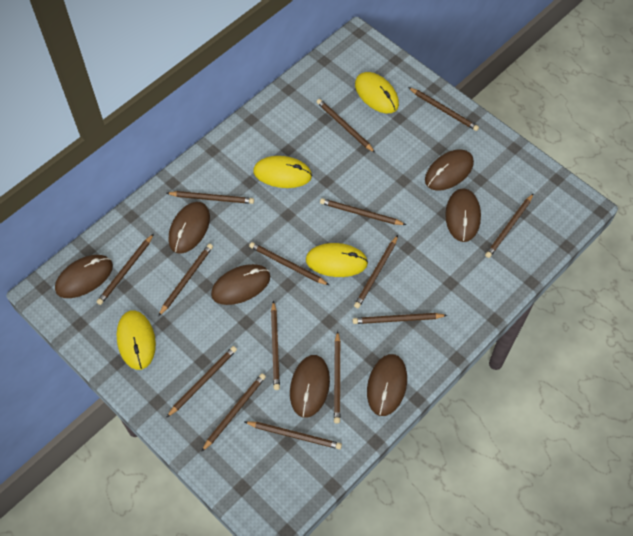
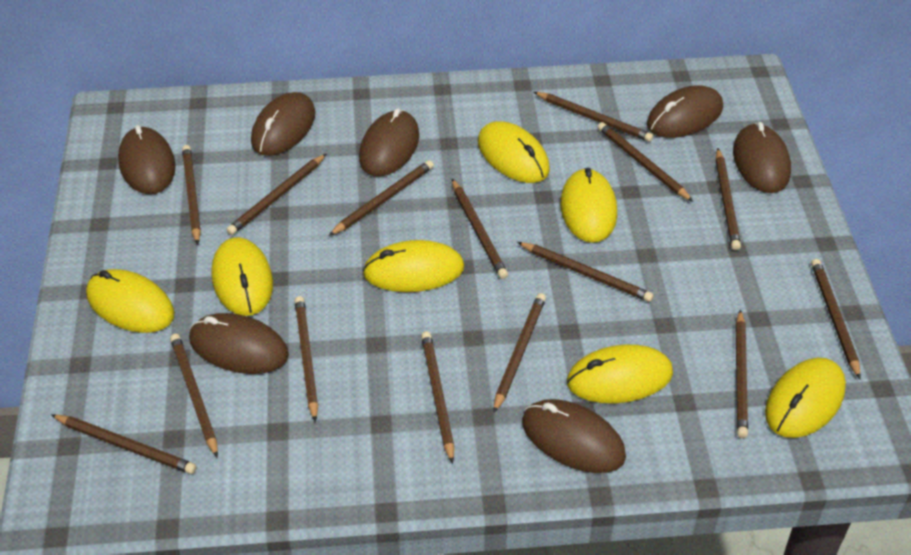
yellow mouse: [117,310,156,370] [253,156,312,188] [306,243,368,277] [355,72,399,113] = 4 -> [86,269,175,333] [211,237,273,316] [363,240,464,292] [478,121,550,183] [560,168,617,243] [567,345,673,403] [765,358,846,438] = 7

